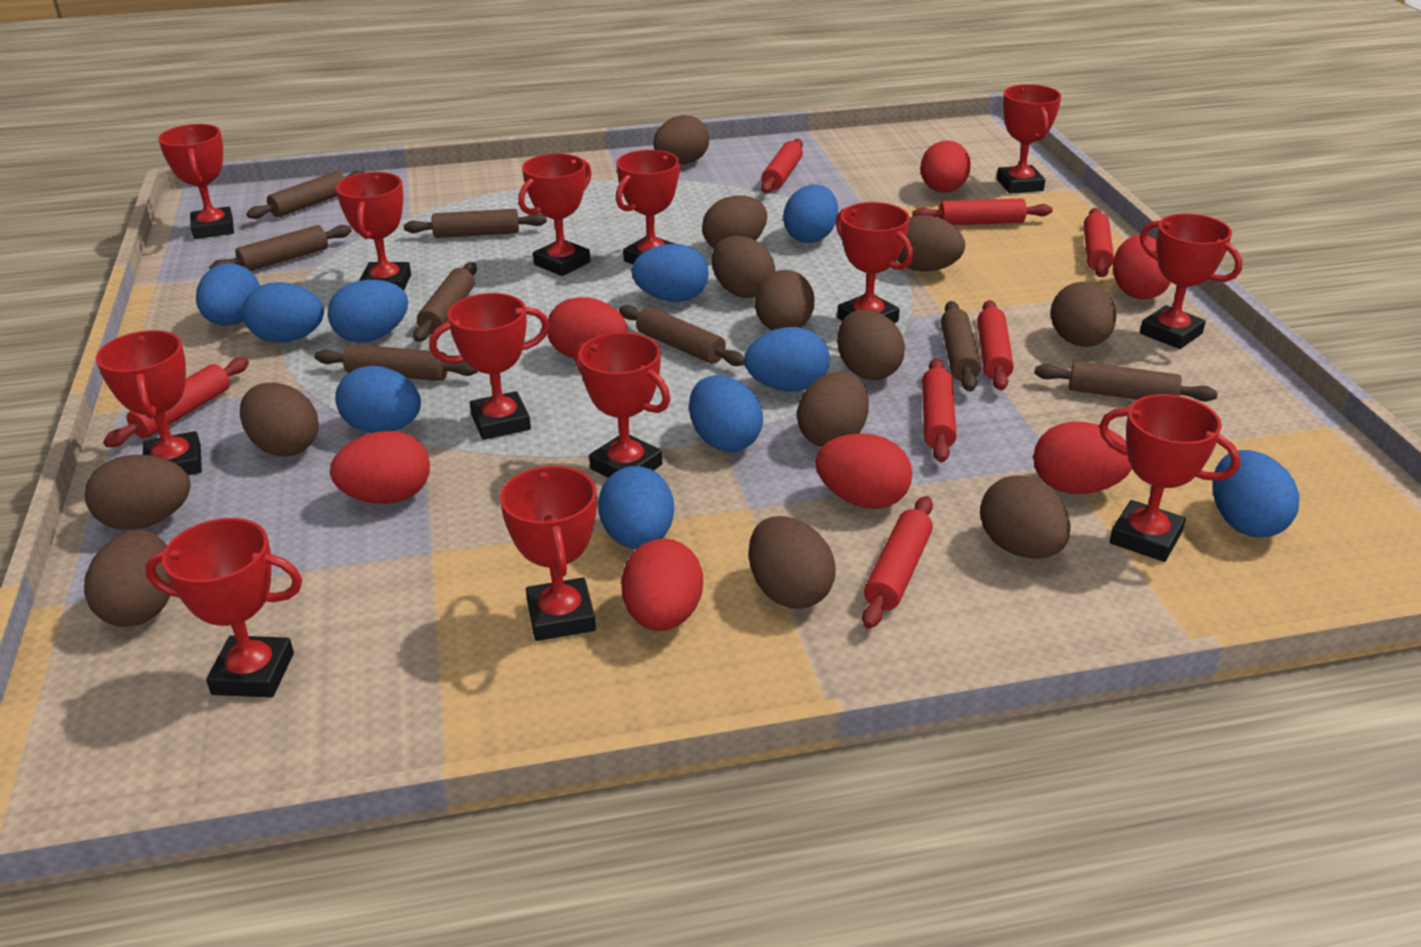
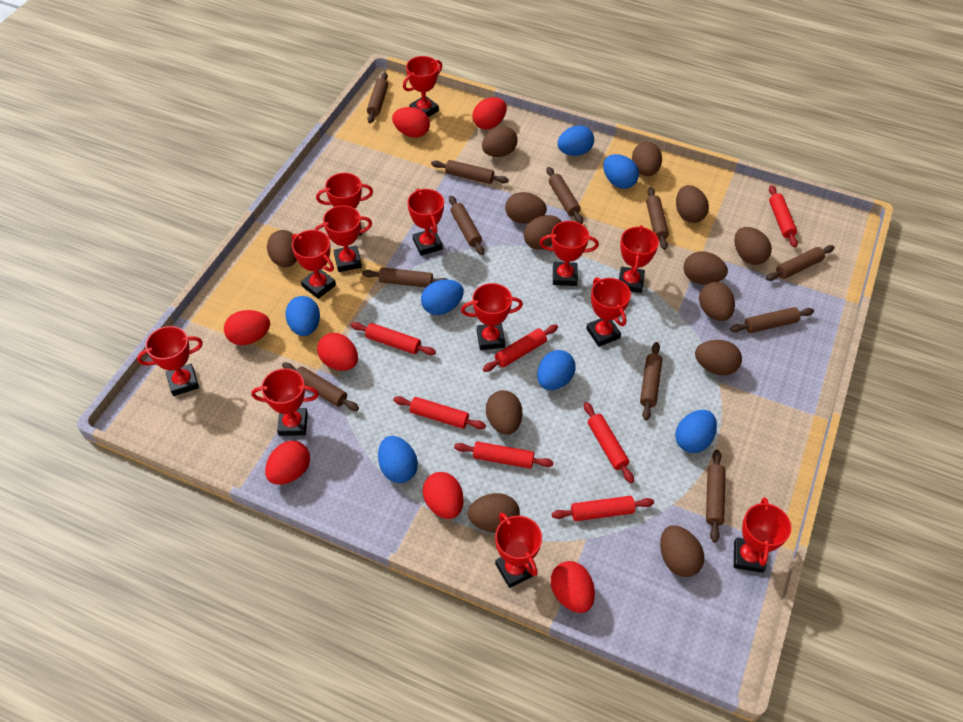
blue egg: [196,263,260,326] [243,282,324,343] [328,280,408,343] [335,366,421,433] [598,466,674,549] [631,244,709,302] [689,375,763,452] [744,327,830,392] [783,184,838,243] [1213,450,1299,537] = 10 -> [285,296,320,336] [378,436,418,483] [421,279,464,315] [537,350,576,390] [557,125,594,156] [603,154,639,189] [675,410,717,453] = 7
brown rolling pin: [209,225,352,271] [246,170,365,219] [315,344,478,381] [404,209,547,238] [413,262,477,342] [619,305,745,366] [941,301,981,392] [1034,361,1218,402] = 8 -> [282,363,359,411] [362,267,446,287] [367,72,388,123] [431,160,509,184] [449,196,484,255] [546,167,583,224] [640,342,662,421] [646,187,669,250] [706,450,726,542] [730,307,814,333] [766,245,835,281] = 11

